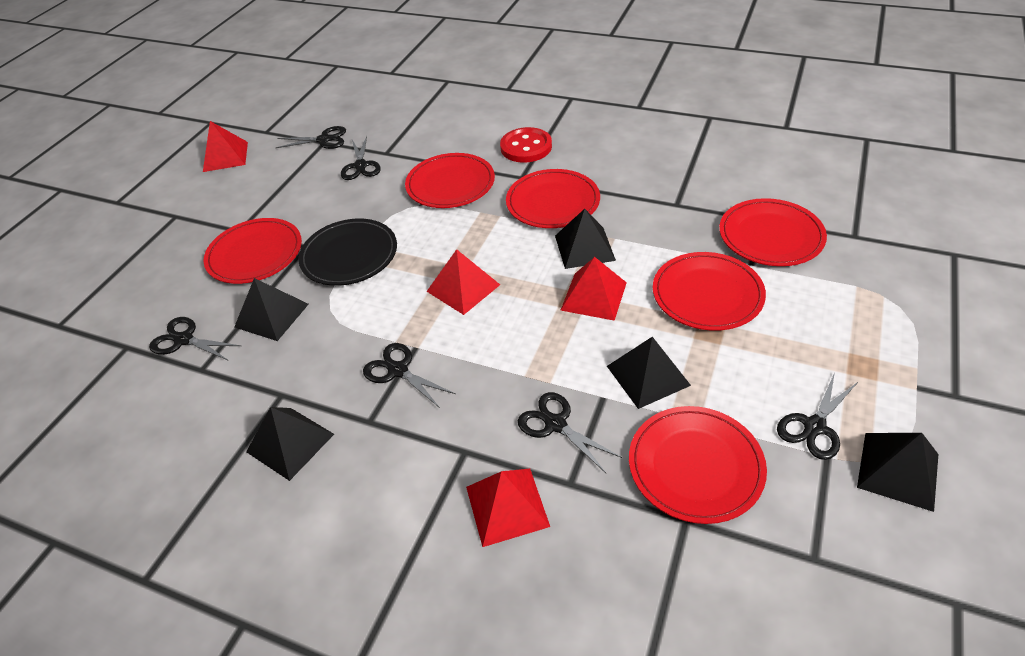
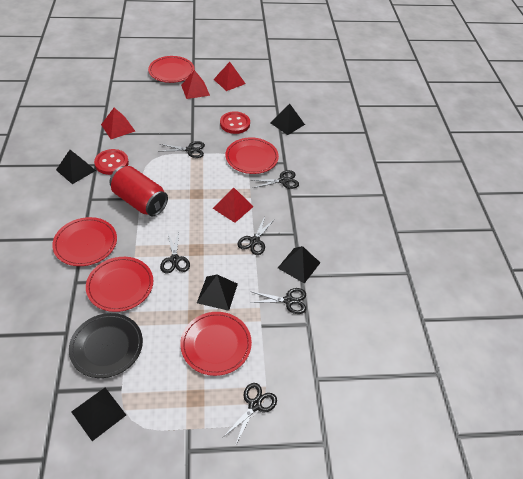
red button: [500,127,552,163] = 1 -> [94,149,129,175] [220,111,250,134] = 2
red can: none = 0 -> [109,166,168,216] = 1
red plate: [203,218,302,284] [405,153,495,208] [506,169,600,228] [629,406,767,524] [653,252,766,331] [719,198,827,266] = 6 -> [52,217,117,266] [86,257,153,312] [148,56,195,83] [180,312,252,376] [226,137,279,174] = 5

